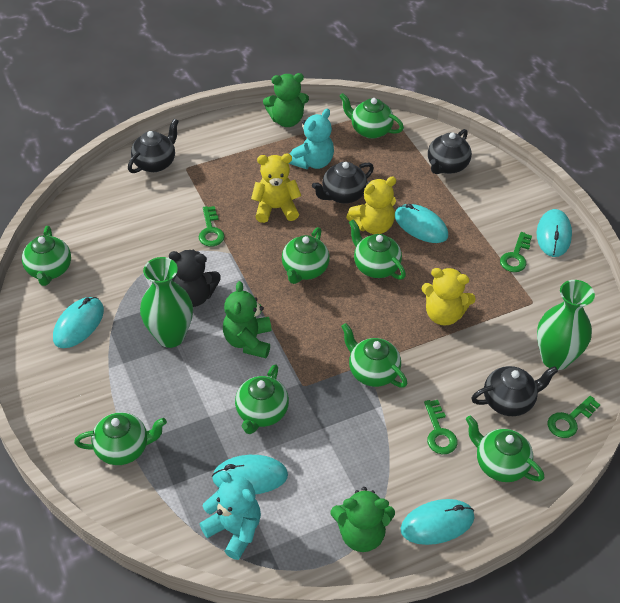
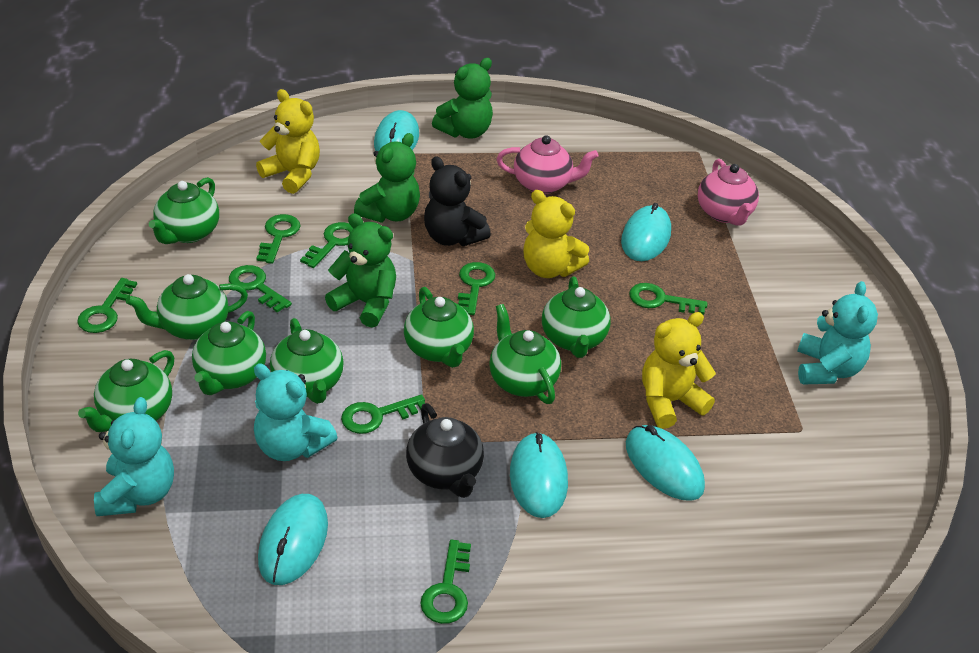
black teapot: [128,118,179,173] [312,162,374,204] [428,129,472,174] [471,366,558,416] = 4 -> [406,403,484,498] = 1
green key: [199,206,225,247] [424,400,458,454] [500,232,532,272] [548,396,600,438] = 4 -> [77,278,137,333] [229,265,292,313] [256,214,300,264] [300,222,354,268] [341,395,425,434] [420,539,471,624] [458,262,496,315] [629,283,707,315] = 8
green vase: [140,257,193,348] [537,280,595,370] = 2 -> none = 0
pink teapot: none = 0 -> [497,135,598,194] [698,159,759,226] = 2
turquoise teddy bear: [200,471,261,560] [288,109,334,169] = 2 -> [94,397,174,516] [254,364,338,461] [797,281,878,384] = 3

